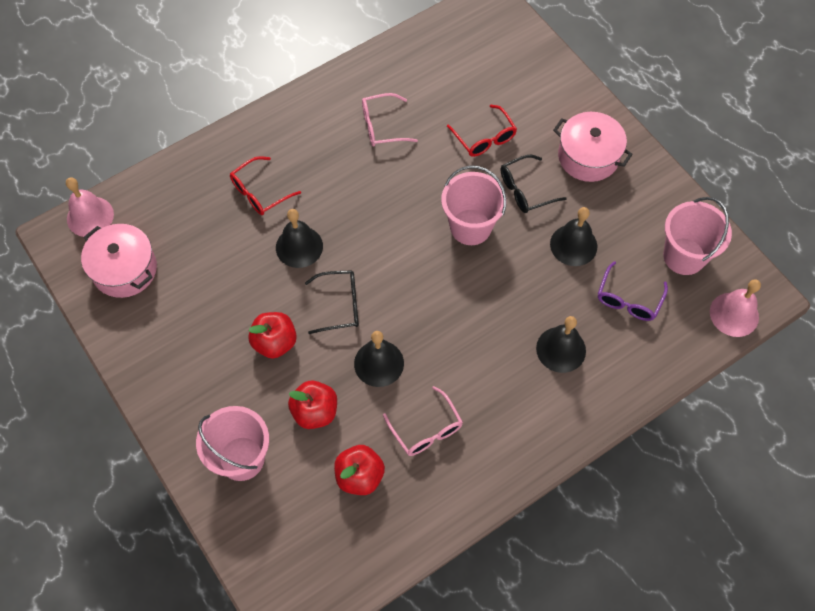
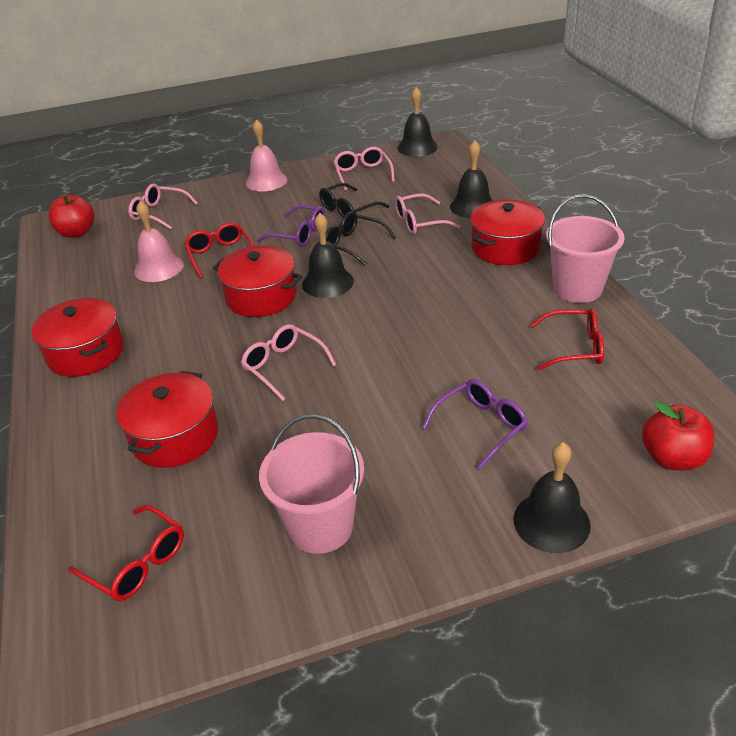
pink bucket: [196,406,269,481] [441,165,507,245] [663,197,732,275] = 3 -> [259,414,364,554] [546,194,625,303] = 2
pink glasses: [362,93,418,146] [383,386,463,456] = 2 -> [128,183,198,230] [241,324,336,401] [333,147,395,191] [395,193,460,235] = 4
pink pot: [81,224,157,298] [553,112,633,182] = 2 -> none = 0
purple glasses: [598,261,668,321] = 1 -> [258,205,326,247] [422,379,528,469] = 2
red apple: [248,312,297,359] [288,381,337,429] [334,445,385,495] = 3 -> [48,194,94,238] [642,401,715,470] = 2
red glasses: [230,156,301,215] [447,105,517,157] = 2 -> [68,505,184,601] [184,222,254,278] [530,308,604,370] = 3
red pot: none = 0 -> [31,298,124,377] [117,371,218,468] [213,246,302,317] [470,199,545,265] = 4

